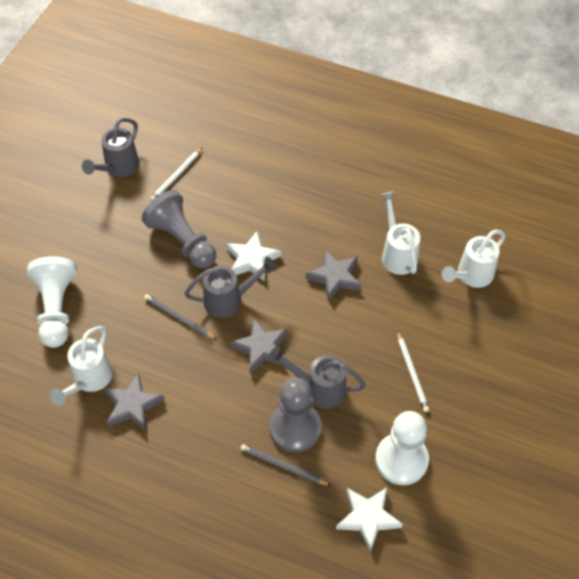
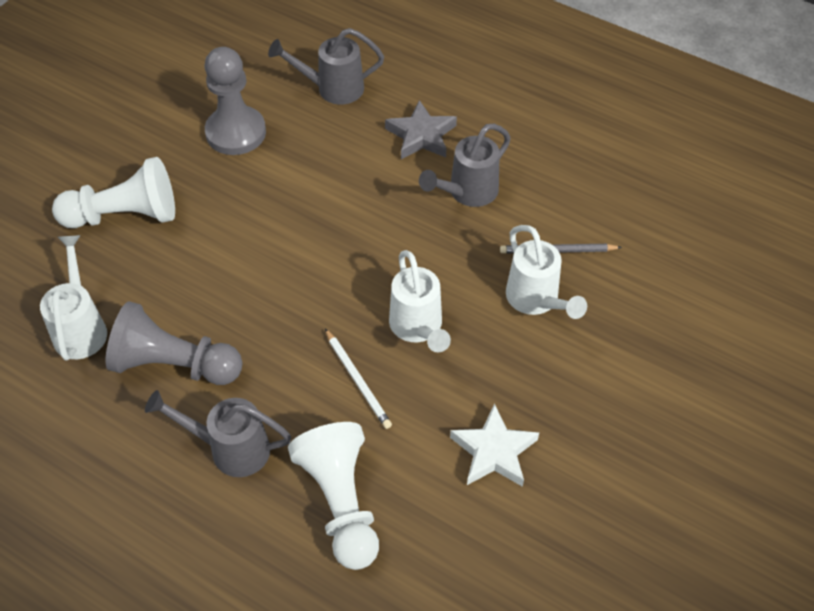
grey pencil: [144,294,217,340] [240,444,331,486] = 2 -> [500,244,622,253] = 1
grey star: [104,372,165,431] [230,318,287,374] [306,249,361,302] = 3 -> [385,100,457,159] = 1
white pencil: [150,147,203,201] [397,331,429,412] = 2 -> [325,329,392,429] = 1
white star: [226,231,281,282] [336,488,403,552] = 2 -> [450,403,539,487] = 1

